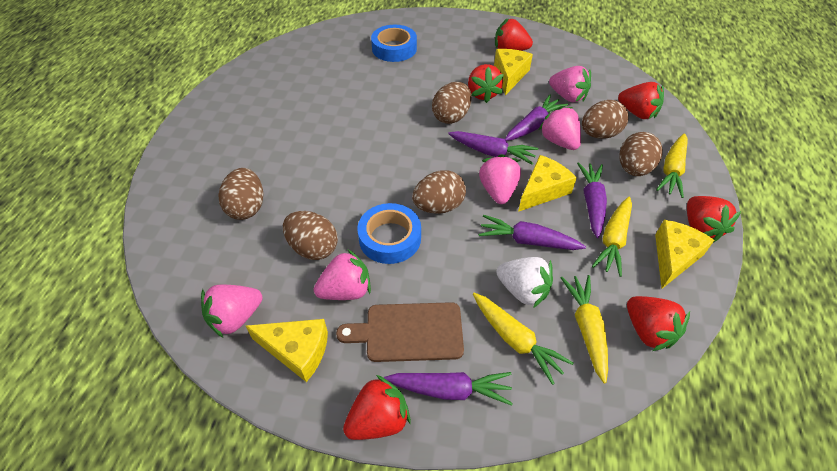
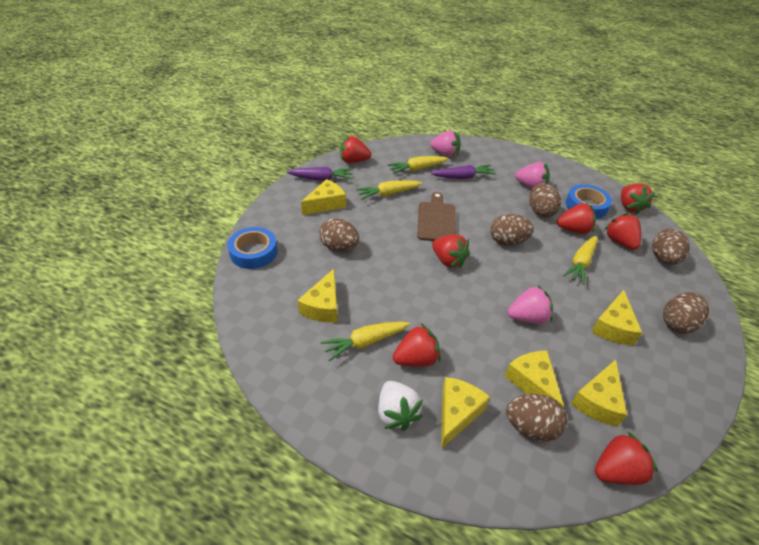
pink strawberry: [201,285,262,338] [314,249,371,300] [479,154,521,204] [539,106,581,150] [549,66,591,102] = 5 -> [430,130,461,157] [508,285,553,324] [515,162,550,189] = 3
purple carrot: [384,372,513,406] [448,131,539,165] [479,215,586,250] [505,95,568,141] [577,162,607,238] = 5 -> [287,167,353,181] [431,164,496,179] = 2
red strawberry: [343,375,411,440] [468,64,504,103] [495,19,533,51] [618,82,664,119] [627,296,690,351] [687,196,741,243] = 6 -> [340,136,371,163] [393,324,441,367] [432,235,470,268] [557,203,596,234] [595,431,658,485] [604,213,641,250] [621,183,655,215] = 7
yellow cheese: [246,319,328,382] [494,49,533,95] [518,155,577,212] [655,220,714,289] = 4 -> [297,269,338,323] [301,179,346,215] [441,377,490,449] [504,351,564,407] [571,360,627,427] [591,290,642,346] = 6

